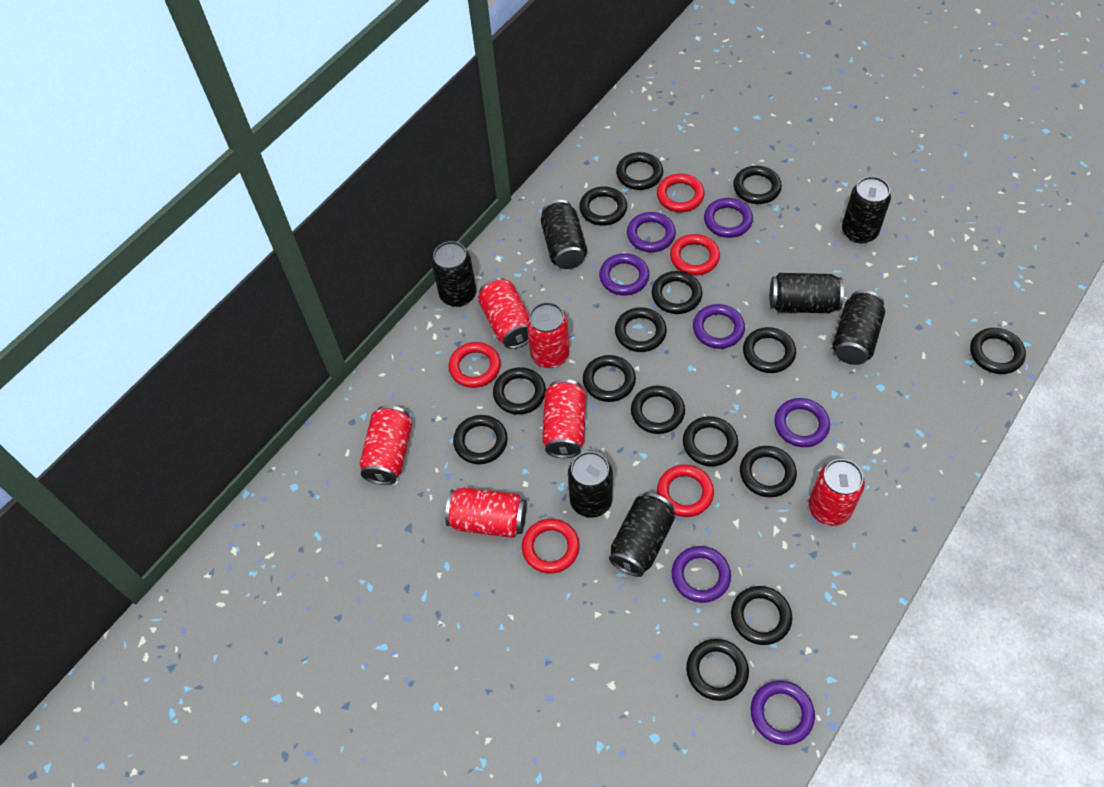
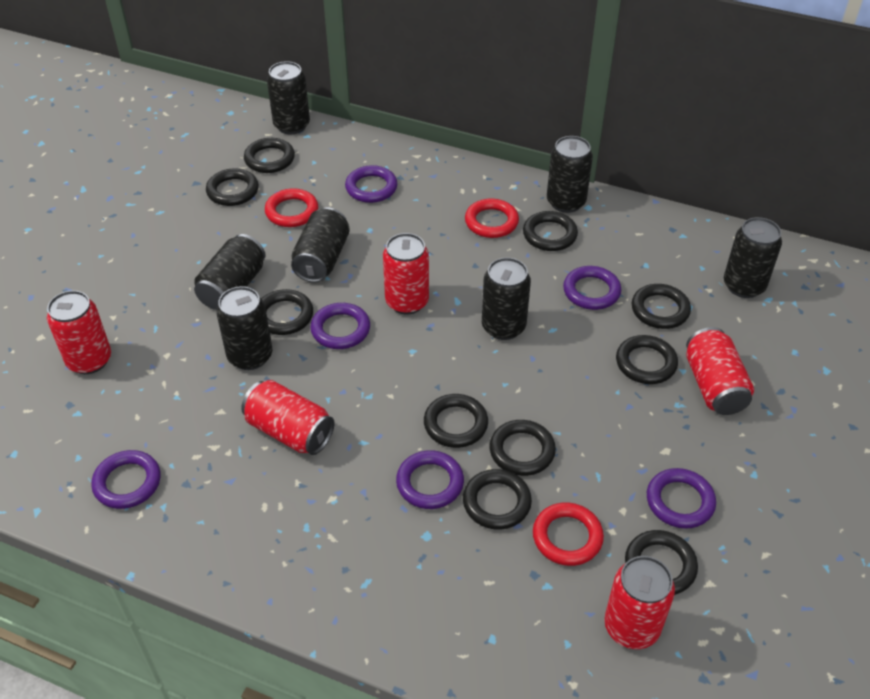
black ring: [453,415,508,464] [493,367,546,415] [579,186,627,226] [583,355,636,402] [615,307,667,352] [616,152,663,190] [631,386,685,434] [652,271,703,314] [683,416,738,467] [686,639,749,701] [731,586,792,645] [733,166,782,204] [740,446,797,497] [743,327,796,373] [970,328,1026,374] = 15 -> [206,169,259,206] [244,138,295,173] [261,289,313,335] [424,394,488,448] [463,469,532,530] [489,420,556,476] [523,211,578,251] [616,335,678,384] [625,530,698,595] [632,284,691,329] = 10
purple ring: [599,253,649,295] [627,212,676,252] [672,546,731,603] [693,304,745,349] [704,198,753,238] [751,681,815,745] [774,398,830,447] = 7 -> [91,450,161,509] [310,303,370,349] [345,165,397,203] [396,450,464,509] [563,266,621,310] [647,468,716,529] = 6
red can: [360,405,412,485] [445,487,527,538] [478,278,529,349] [527,302,570,368] [542,379,586,458] [809,459,865,526] = 6 -> [47,290,111,374] [241,380,335,455] [383,233,429,314] [604,556,675,649] [686,327,754,415] = 5
red ring: [449,342,501,388] [522,519,579,574] [657,174,705,212] [657,465,714,517] [670,234,720,275] = 5 -> [265,188,318,227] [465,199,519,238] [533,503,604,566] = 3

